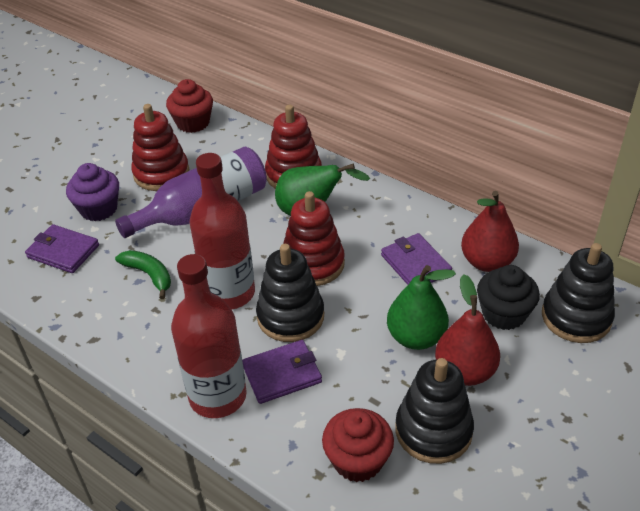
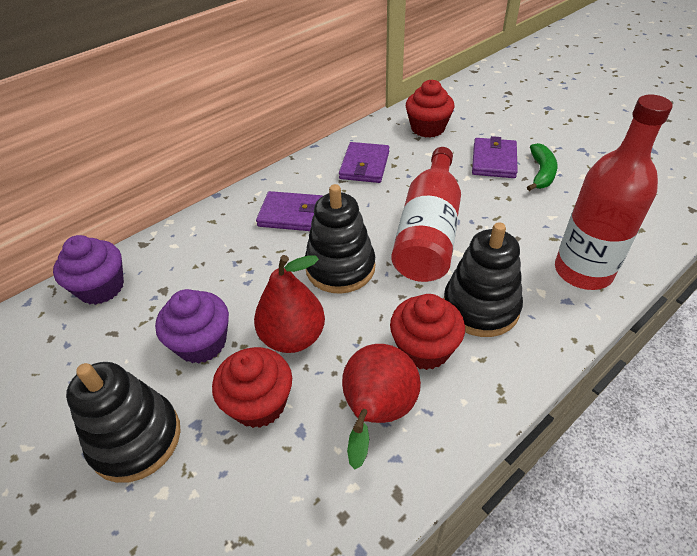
black cupcake: [477,265,540,330] = 1 -> none = 0
green pear: [275,164,370,216] [387,265,456,350] = 2 -> none = 0
purple bottle: [115,147,267,238] = 1 -> none = 0
purple cupcake: [66,163,119,221] = 1 -> [53,235,124,305] [155,289,229,364] = 2
red cupcake: [166,79,213,133] [322,408,394,482] = 2 -> [212,347,292,428] [390,294,465,370] [406,80,454,138] = 3
red stacking toy: [131,104,189,191] [265,105,322,189] [283,191,345,286] = 3 -> none = 0

